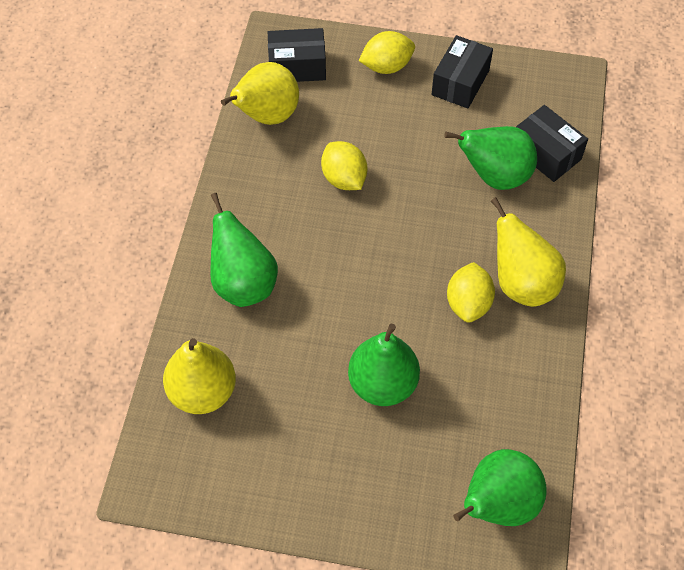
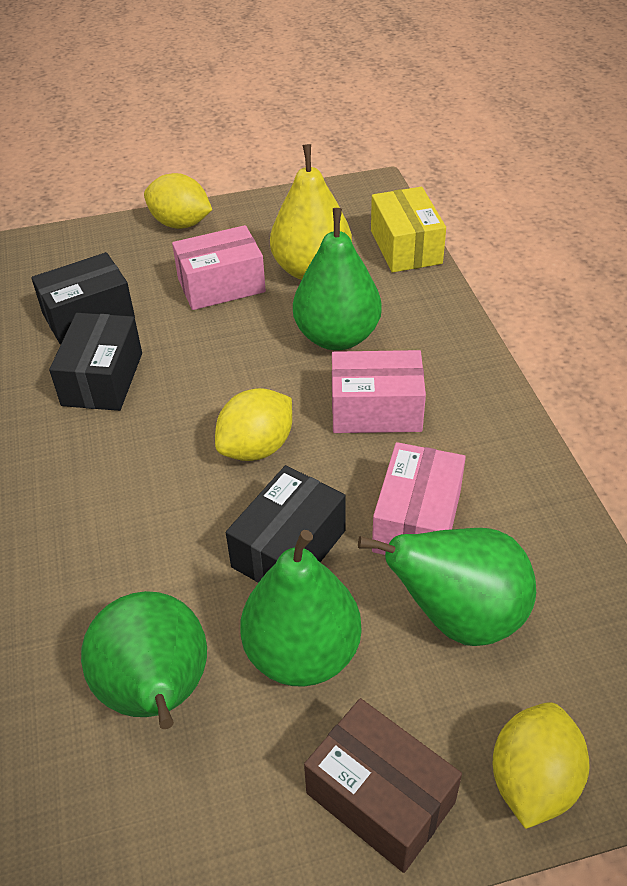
brown box: none = 0 -> [304,698,462,873] = 1
pink box: none = 0 -> [172,225,266,310] [332,350,426,433] [372,442,466,555] = 3
yellow box: none = 0 -> [371,187,446,273] = 1
yellow pear: [163,338,236,414] [221,62,299,125] [491,197,566,307] = 3 -> [270,144,352,280] = 1

